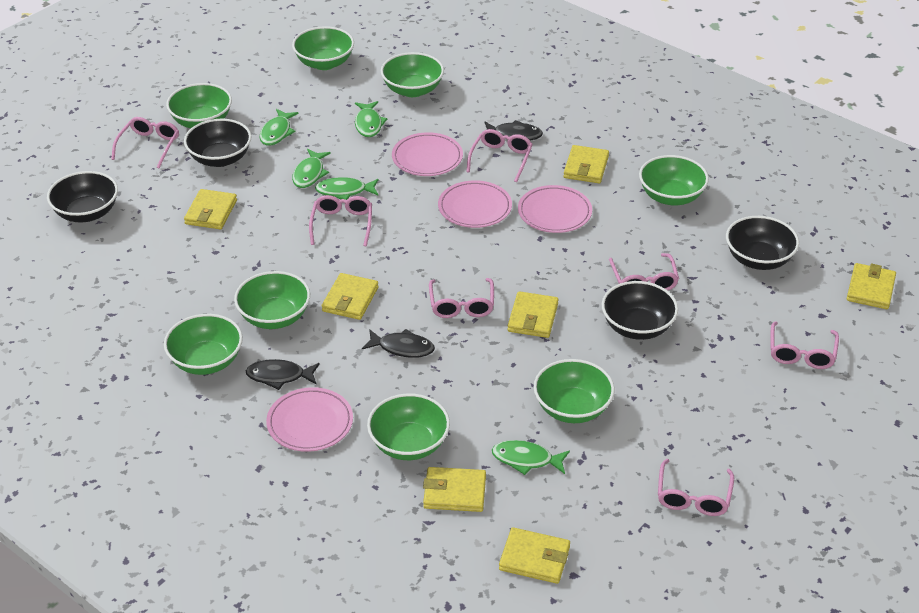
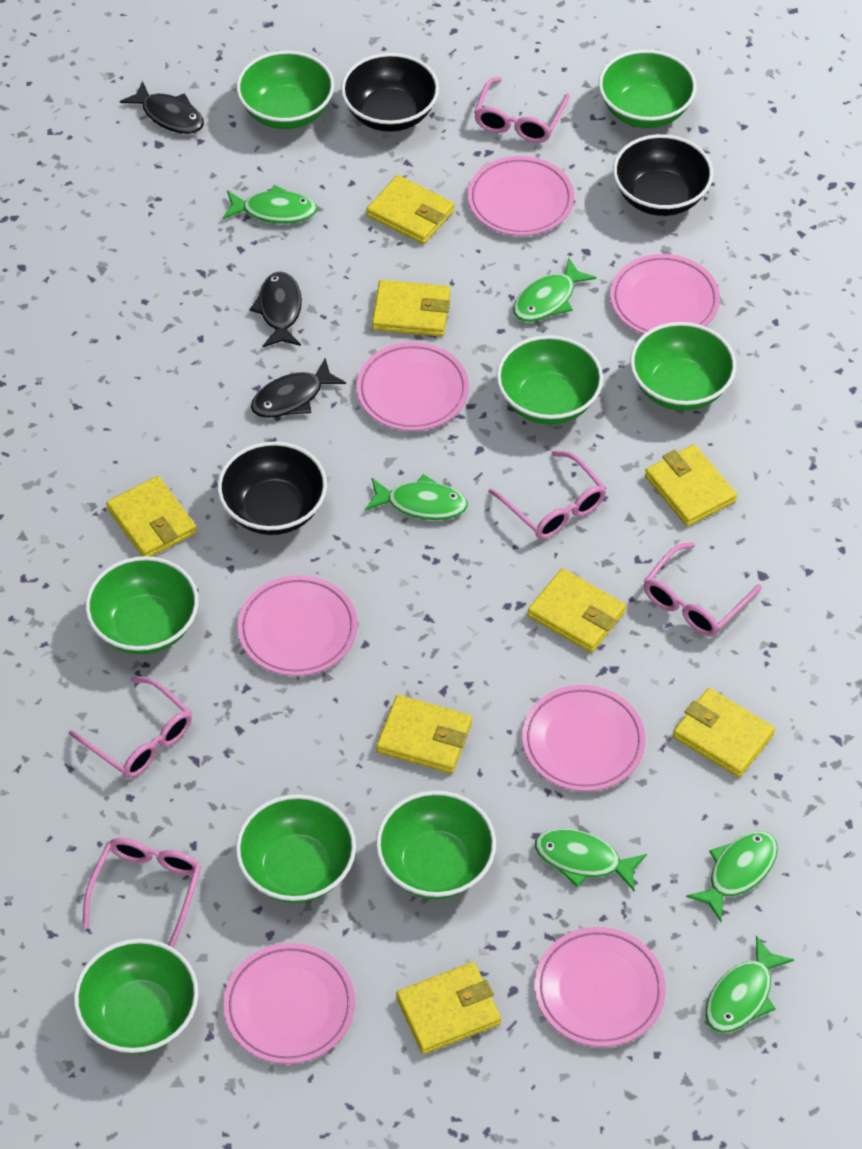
black bowl: [47,171,118,222] [184,119,252,167] [602,281,678,340] [726,216,799,270] = 4 -> [217,441,327,535] [341,53,439,132] [613,134,713,216] = 3
green fish: [259,109,299,146] [292,149,331,188] [315,177,379,200] [355,101,387,137] [492,440,570,475] = 5 -> [223,185,317,224] [365,474,468,520] [513,258,596,322] [535,829,647,891] [686,831,778,922] [705,936,794,1033] = 6
pink glasses: [111,117,179,168] [309,195,372,246] [429,278,494,318] [466,129,533,182] [609,253,679,290] [658,459,734,516] [771,321,839,369] = 7 -> [69,677,192,778] [83,838,201,948] [474,77,570,143] [489,450,606,539] [644,542,762,636] = 5
pink plate: [266,387,353,452] [392,132,463,176] [438,180,512,228] [518,185,592,233] = 4 -> [223,943,355,1064] [238,575,358,676] [356,342,469,431] [468,156,574,236] [522,685,646,791] [535,927,666,1047] [610,254,720,334] = 7
yellow wallet: [184,189,237,229] [322,273,379,320] [423,467,486,512] [499,527,570,584] [507,291,559,338] [563,145,609,183] [847,263,896,309] = 7 -> [106,476,197,557] [366,175,455,244] [372,280,450,337] [376,695,472,774] [396,962,501,1054] [528,568,626,653] [645,445,737,526] [673,688,775,777] = 8

